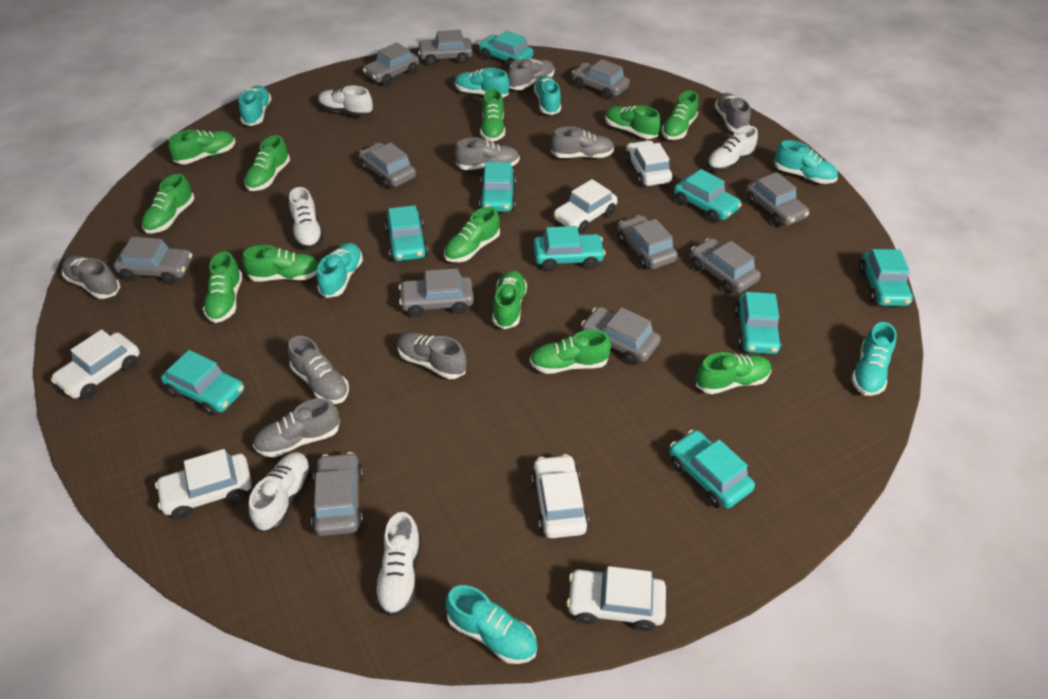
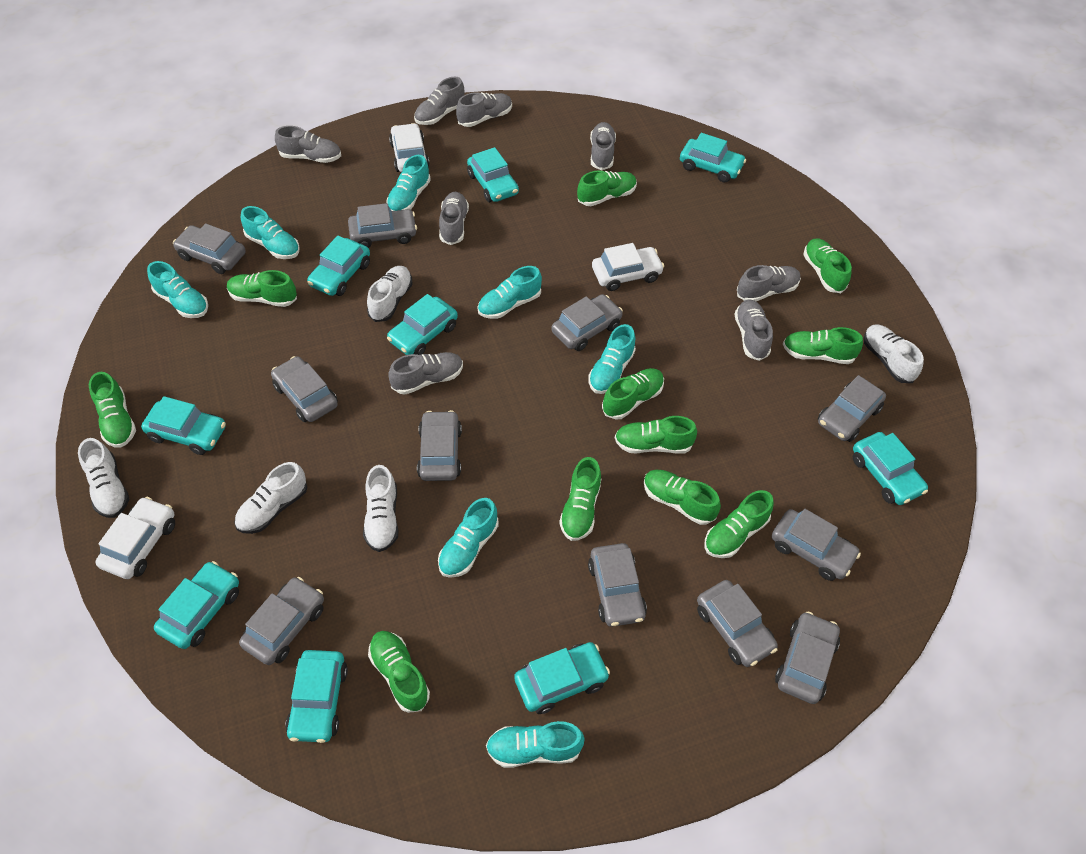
green shoe: [142,174,194,233] [168,130,235,164] [203,252,243,323] [242,245,319,282] [244,135,290,191] [444,207,500,262] [480,89,505,142] [492,270,527,329] [530,330,611,374] [605,106,661,139] [661,91,698,140] [696,352,772,394] = 12 -> [89,372,136,448] [227,270,297,307] [368,631,430,713] [559,457,601,541] [577,170,637,206] [602,368,664,420] [615,416,697,454] [644,470,721,525] [704,490,774,558] [783,327,863,364] [803,239,852,293] = 11
white car: [51,329,140,399] [155,449,252,519] [531,454,589,538] [554,179,618,233] [567,566,666,631] [625,140,672,186] = 6 -> [96,497,175,579] [389,123,430,172] [592,243,664,291] = 3

